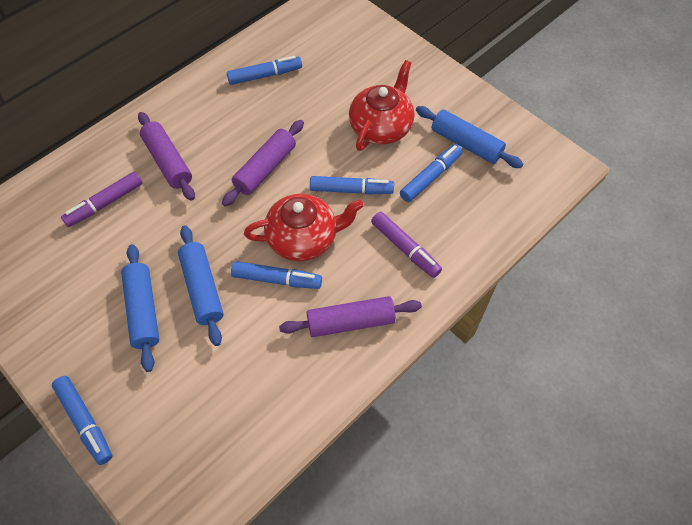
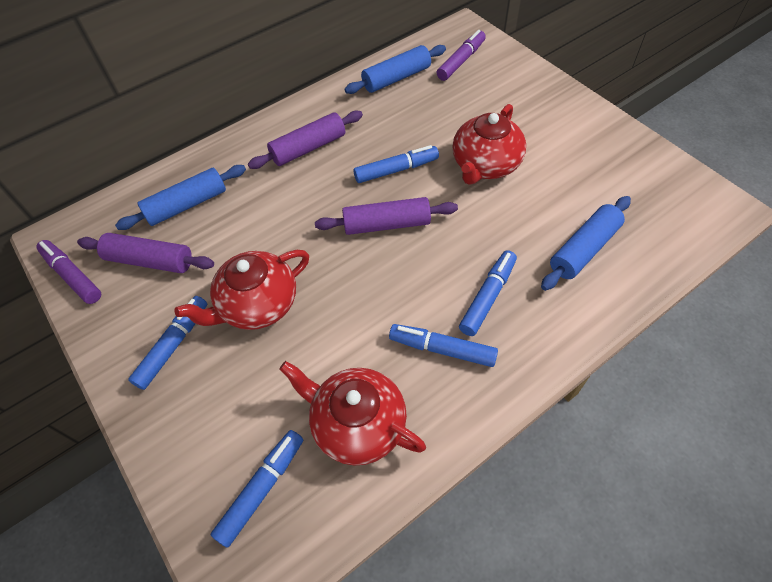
red teapot: [244,194,364,261] [349,60,414,151] = 2 -> [174,250,309,330] [279,361,426,465] [453,104,526,185] = 3

